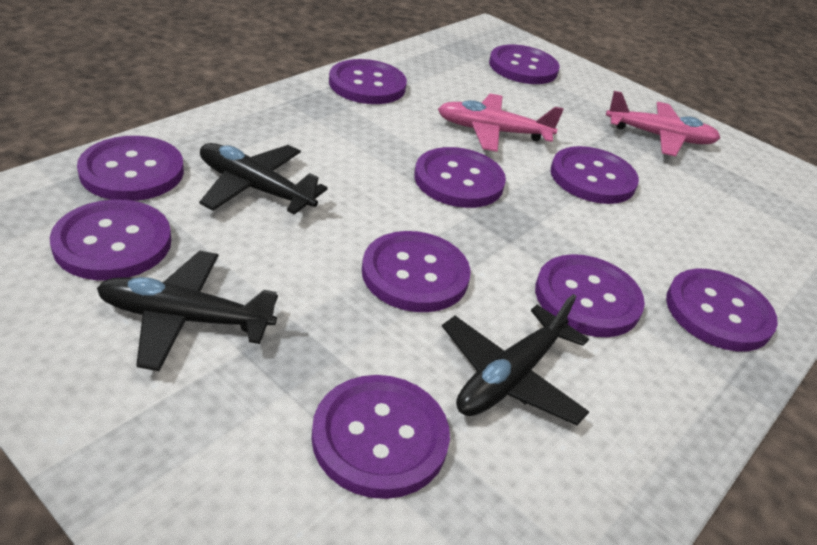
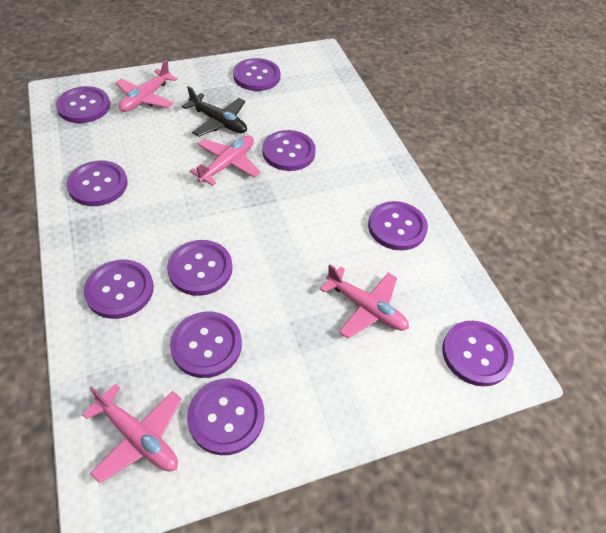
black plane: [97,251,278,371] [199,143,328,215] [442,294,589,425] = 3 -> [182,86,247,137] = 1
pink plane: [438,93,564,152] [606,91,720,157] = 2 -> [82,384,182,483] [115,60,178,112] [190,136,261,186] [320,264,409,339] = 4

